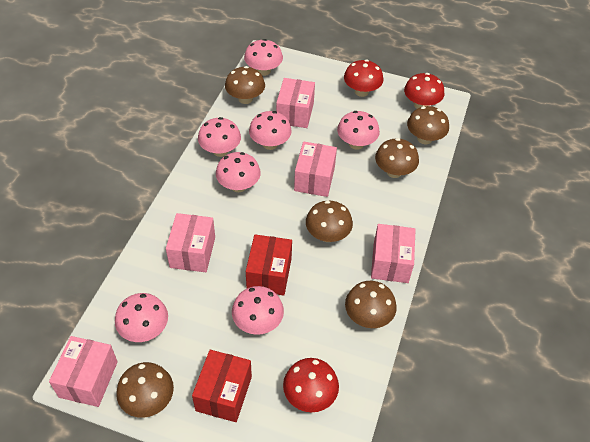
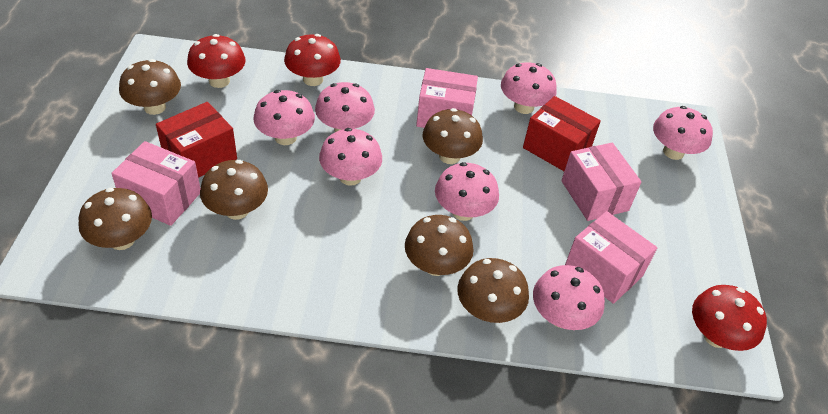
pink box: [49,336,118,407] [166,213,215,272] [276,78,315,128] [294,142,337,197] [371,224,416,283] = 5 -> [111,141,200,226] [416,68,478,128] [561,143,641,221] [565,211,657,304] = 4

